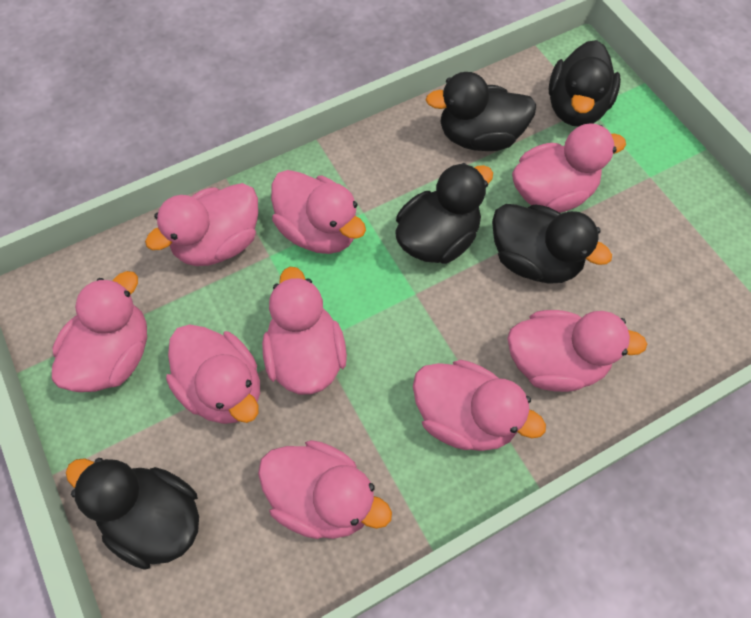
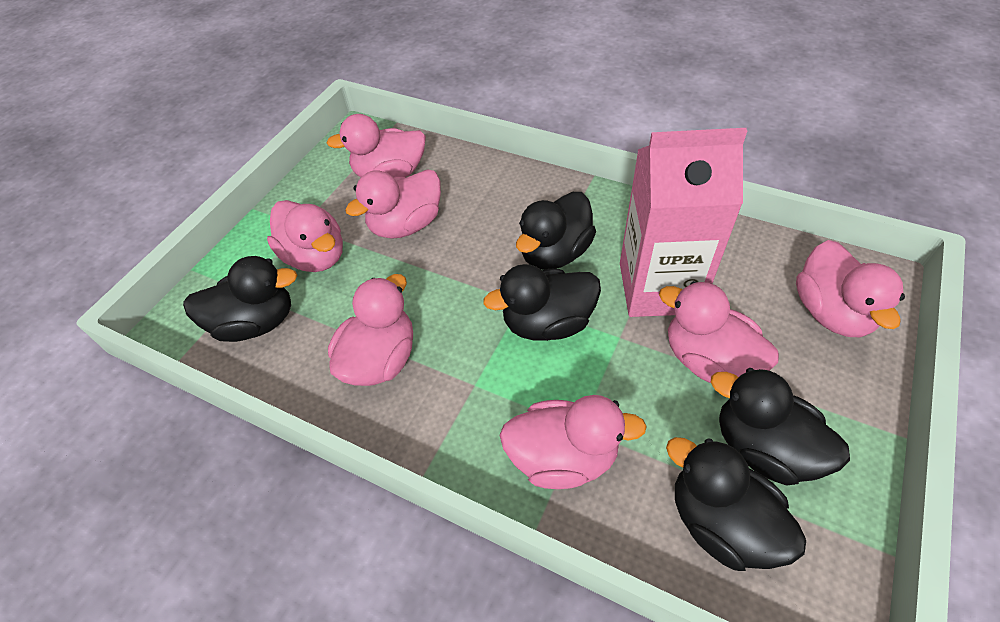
pink carton: none = 0 -> [620,128,747,317] = 1
pink duck: [52,271,147,392] [145,183,258,266] [166,324,260,424] [258,440,392,539] [262,267,347,395] [271,170,366,254] [413,360,546,451] [507,310,647,392] [512,123,626,213] = 9 -> [267,200,343,272] [327,114,426,178] [328,274,413,386] [345,169,441,239] [499,395,647,489] [659,281,779,383] [796,240,905,337] = 7

